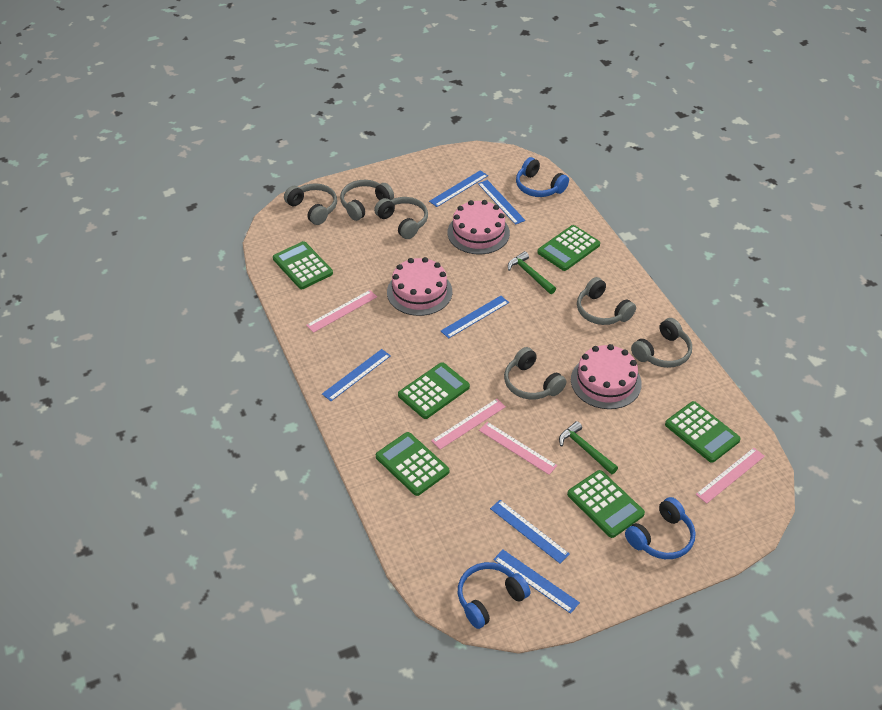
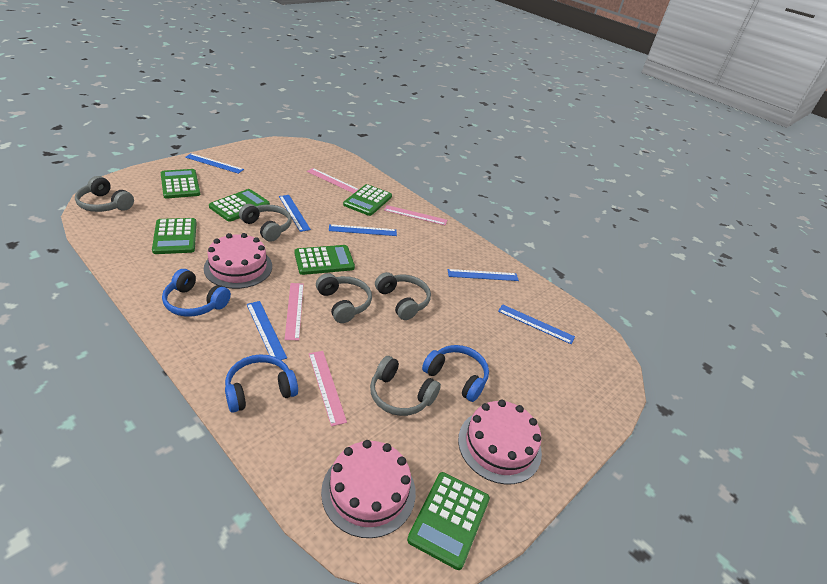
green hammer: [508,251,556,294] [559,421,618,474] = 2 -> none = 0
grey headphones: [284,183,337,225] [340,180,394,221] [374,197,428,239] [504,347,566,399] [577,277,636,325] [631,318,692,368] = 6 -> [75,176,134,212] [239,204,292,242] [316,273,372,323] [370,356,441,416] [375,272,431,320] = 5

